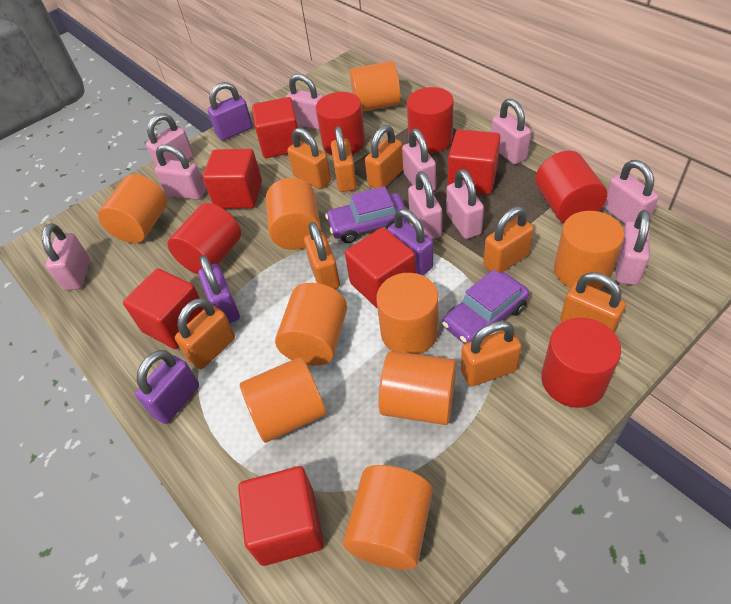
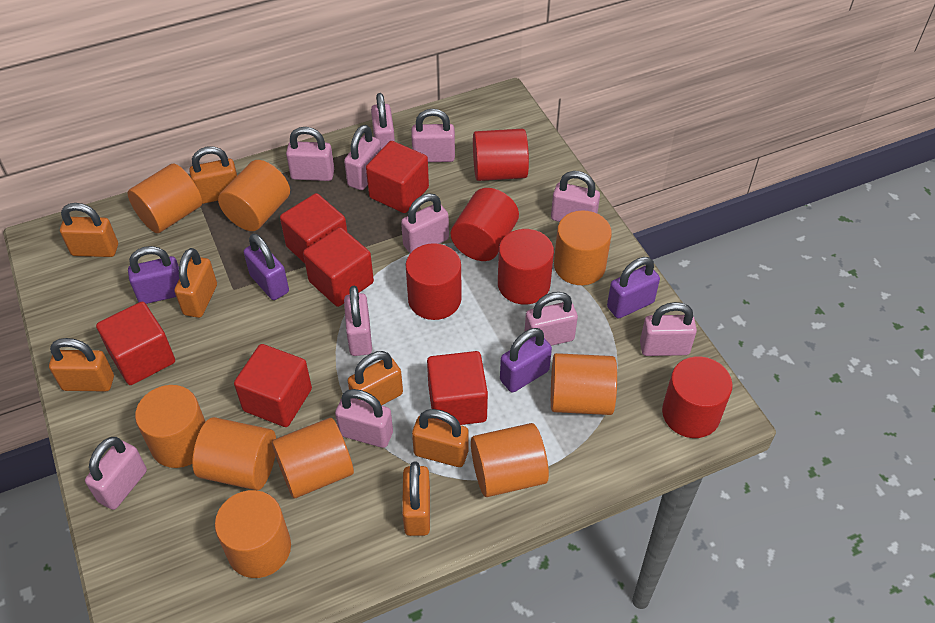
orange padlock: [175,298,235,369] [287,128,331,189] [304,222,340,289] [331,126,357,192] [365,125,403,188] [461,321,522,386] [483,206,534,273] [560,272,626,333] = 8 -> [49,338,114,392] [60,203,118,257] [174,248,217,318] [189,146,237,204] [348,351,403,405] [402,461,430,536] [412,409,468,467] = 7
pink padlock: [42,223,90,291] [146,113,194,166] [155,144,206,200] [286,74,324,130] [402,129,436,191] [408,171,442,239] [446,169,484,239] [491,99,531,164] [603,160,659,224] [616,210,650,285] = 10 -> [85,437,147,510] [286,127,334,181] [335,389,393,448] [344,125,381,190] [344,285,372,356] [371,93,395,150] [401,194,449,253] [412,109,455,162] [524,292,578,346] [551,171,600,222] [640,302,697,356] = 11
purple car: [325,186,407,243] [442,269,529,344] = 2 -> none = 0

